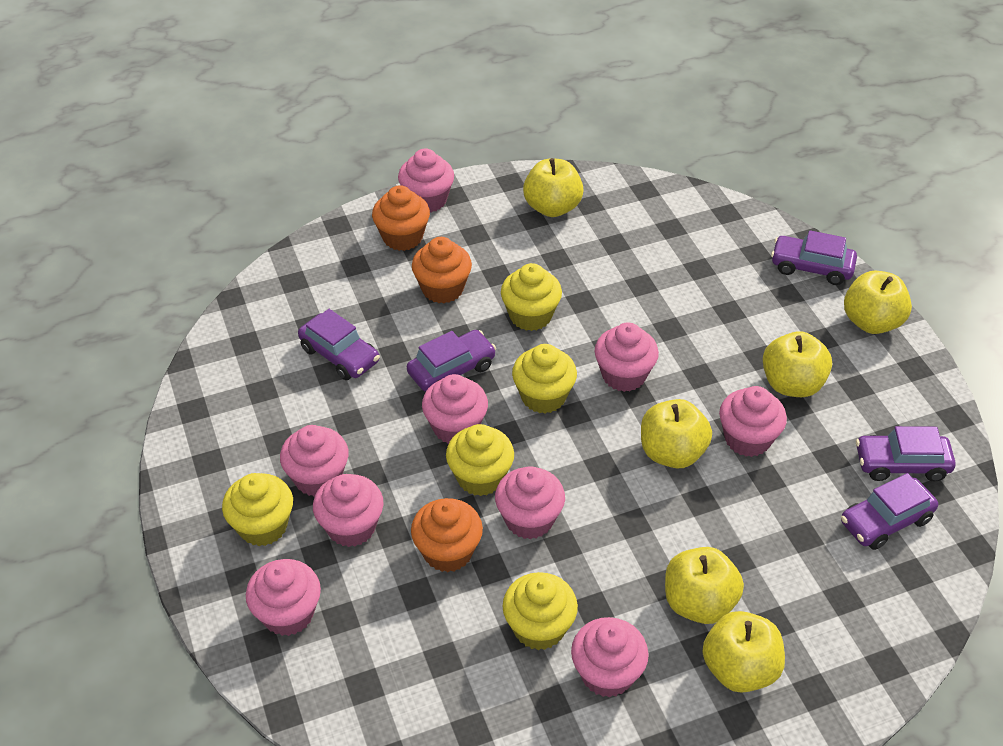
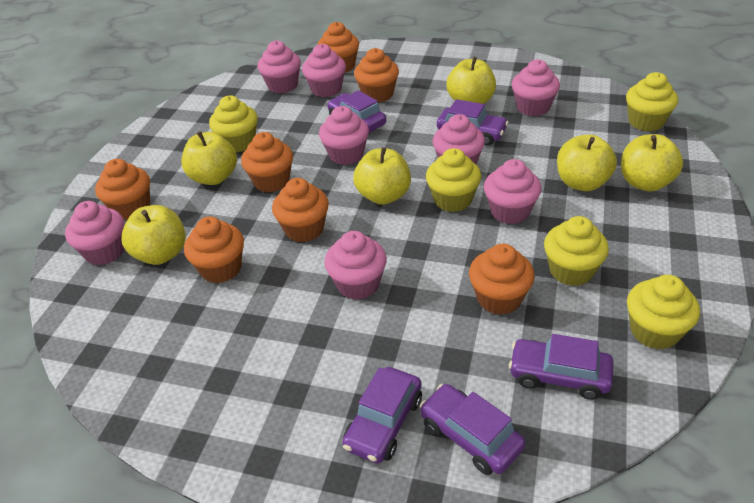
orange cupcake: [372,185,430,251] [411,498,483,572] [412,237,472,303] = 3 -> [95,159,150,220] [184,216,244,283] [241,132,293,193] [272,178,329,242] [318,22,359,73] [354,48,399,102] [469,244,535,315] = 7
pink cupcake: [246,559,321,636] [280,425,349,497] [313,474,384,547] [398,149,454,213] [422,374,488,444] [495,466,565,539] [571,617,649,697] [595,323,659,392] [719,386,787,457] = 9 -> [65,201,124,265] [258,40,301,93] [302,44,346,97] [319,106,369,165] [324,231,387,300] [433,114,485,164] [484,159,542,224] [512,59,560,116] = 8

